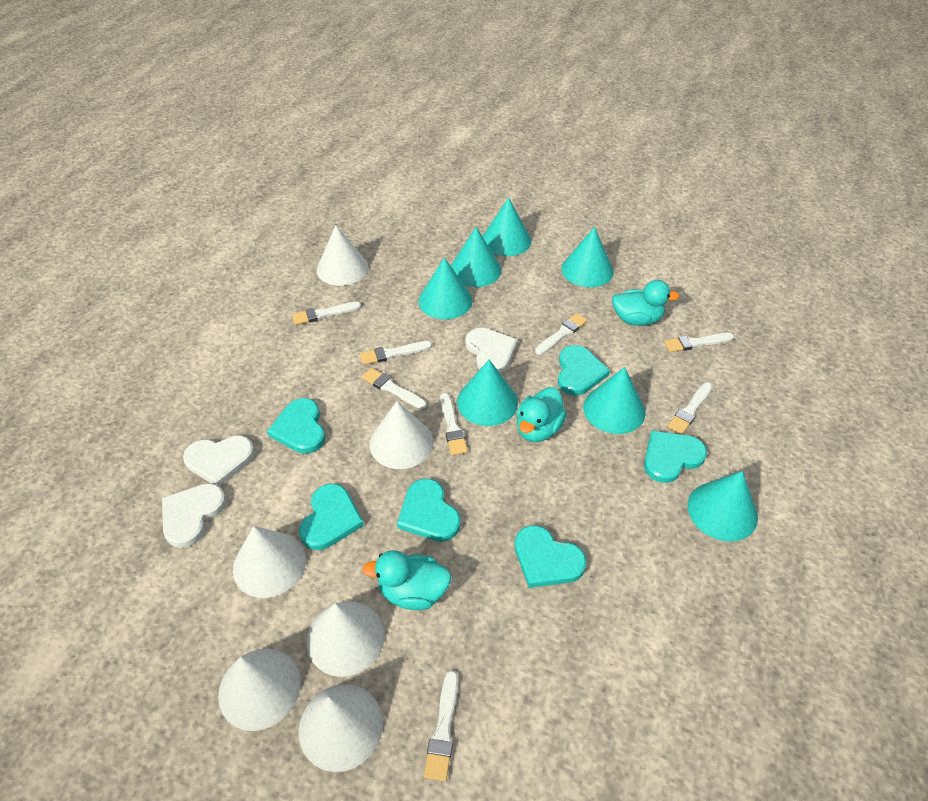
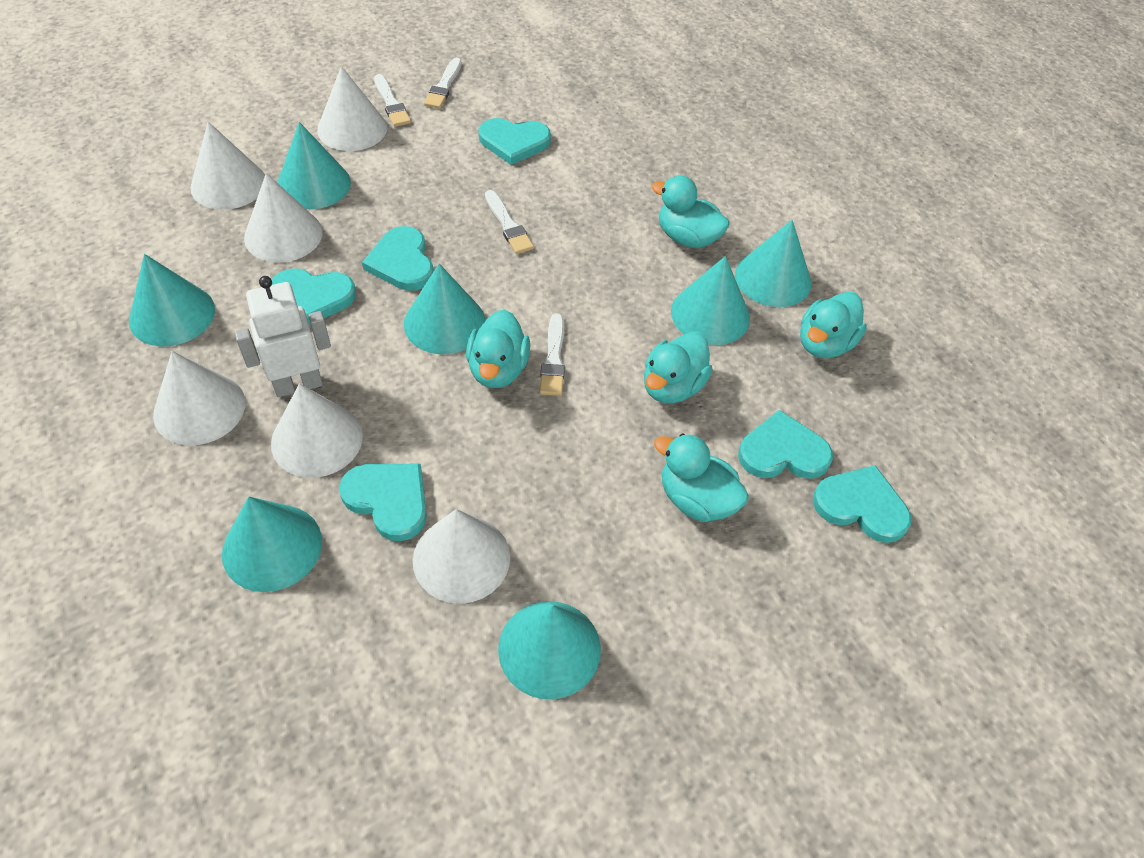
turquoise duck: [362,550,452,610] [517,387,567,442] [612,280,679,326] = 3 -> [466,309,530,388] [644,332,713,403] [652,175,730,248] [654,433,749,522] [800,292,867,358] = 5
white brush: [292,302,361,325] [360,341,432,365] [362,368,426,409] [424,671,458,781] [440,393,468,455] [535,313,588,355] [664,333,734,352] [668,382,712,434] = 8 -> [374,74,411,127] [424,58,462,109] [485,190,534,254] [540,313,565,396] = 4
white heart: [162,483,226,548] [183,435,255,487] [465,328,517,373] = 3 -> none = 0
white robot: none = 0 -> [235,276,331,397] = 1

